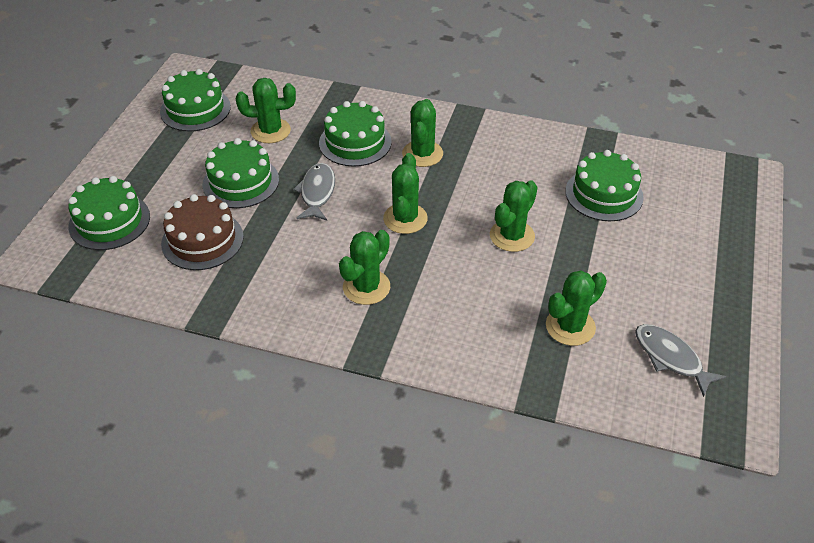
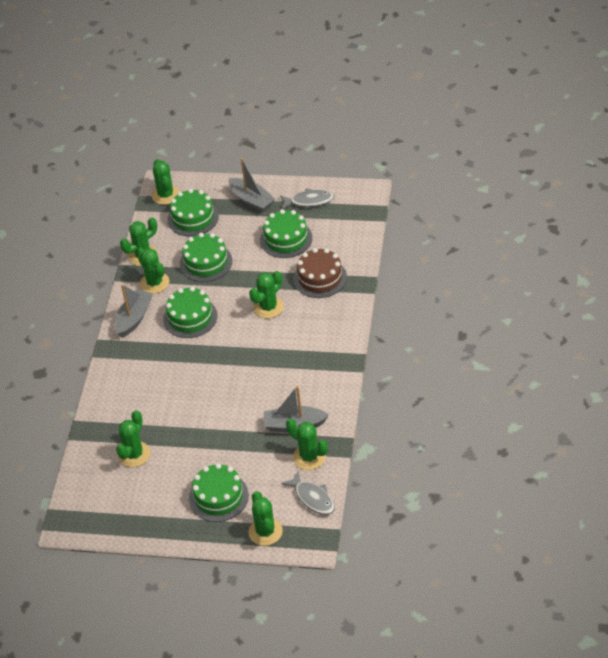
green cactus: [236,78,296,143] [339,230,390,305] [383,153,428,234] [402,99,443,167] [490,180,538,252] [546,270,607,346] = 6 -> [116,410,151,467] [120,217,158,266] [137,248,170,294] [152,159,180,205] [248,491,283,546] [249,271,284,318] [286,418,328,470] = 7
grey boat: none = 0 -> [115,284,153,338] [229,158,275,213] [264,386,329,432] = 3

